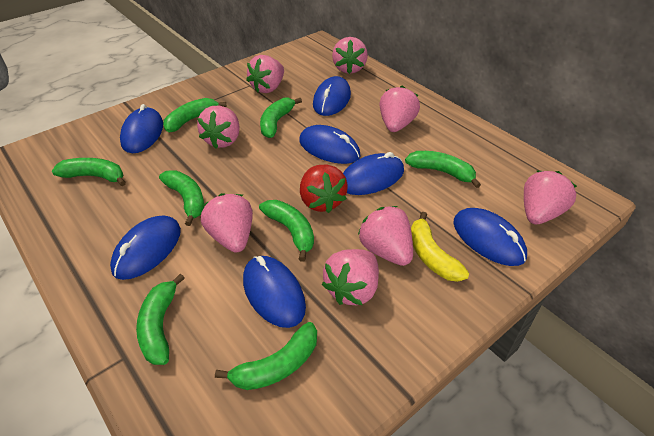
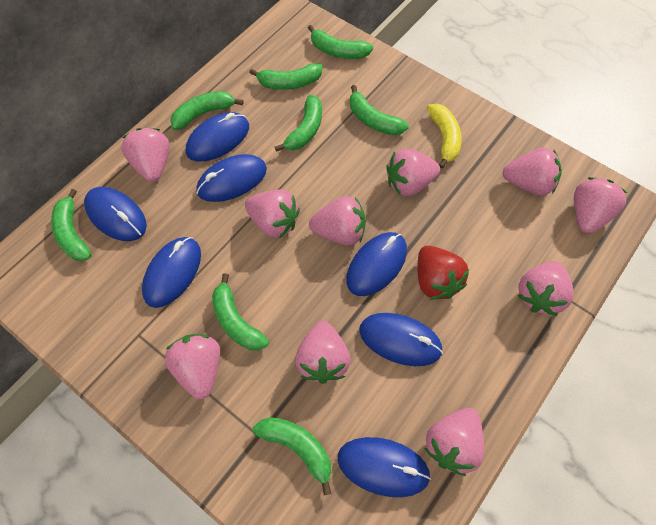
pink strawberry: [197,106,240,149] [201,193,253,253] [246,55,284,93] [322,249,379,305] [332,37,368,74] [358,206,413,266] [379,85,420,132] [524,170,577,224] = 8 -> [121,128,169,182] [165,334,220,399] [245,189,300,239] [295,321,351,384] [309,196,366,245] [386,148,440,196] [425,408,484,476] [502,148,562,196] [518,261,573,316] [574,177,627,234] = 10

